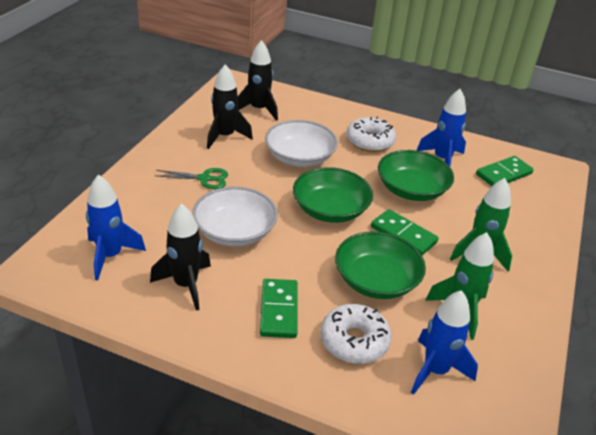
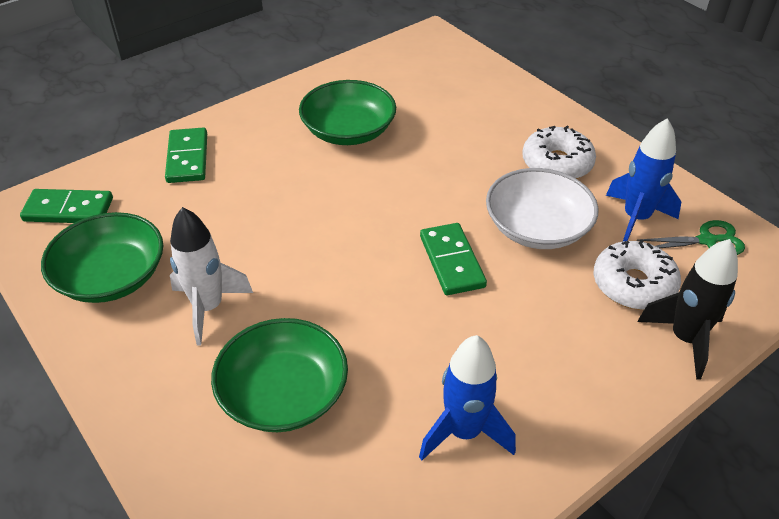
black rocket: [150,203,211,311] [207,64,253,149] [238,40,278,121] = 3 -> [637,239,738,380] = 1
blue rocket: [86,174,146,280] [411,290,478,395] [417,89,466,167] = 3 -> [419,335,516,460] [606,118,681,241] = 2
green rocket: [425,232,494,340] [450,178,512,271] = 2 -> none = 0
white bowl: [192,187,278,247] [265,120,338,167] = 2 -> [486,168,599,249] = 1
white rocket: none = 0 -> [170,207,253,346] = 1

